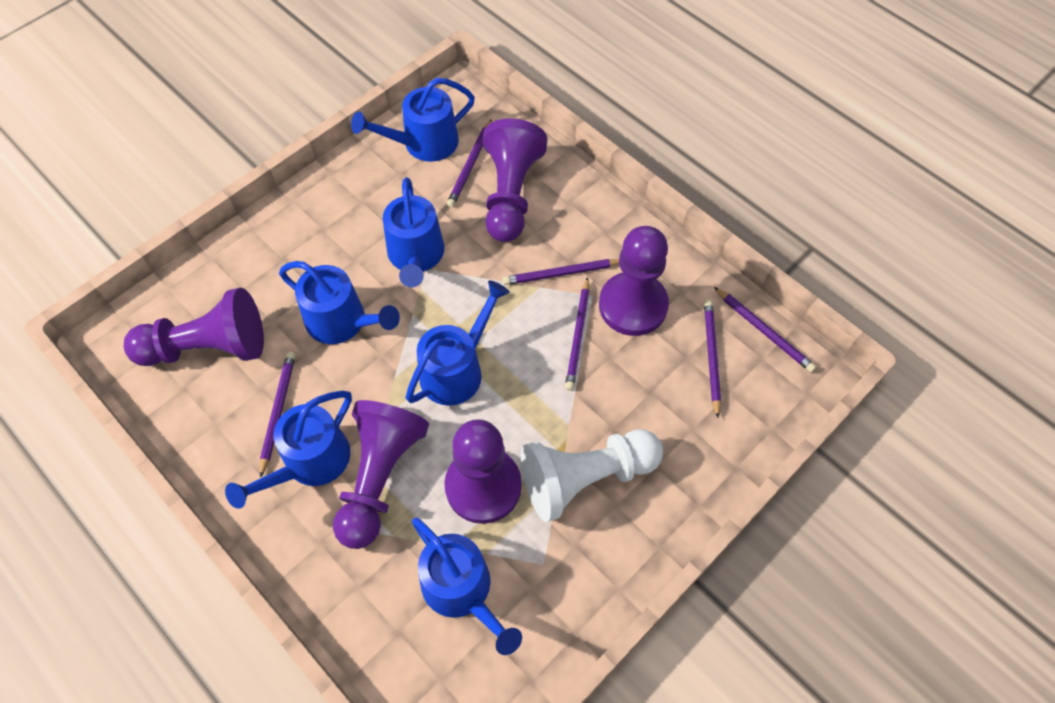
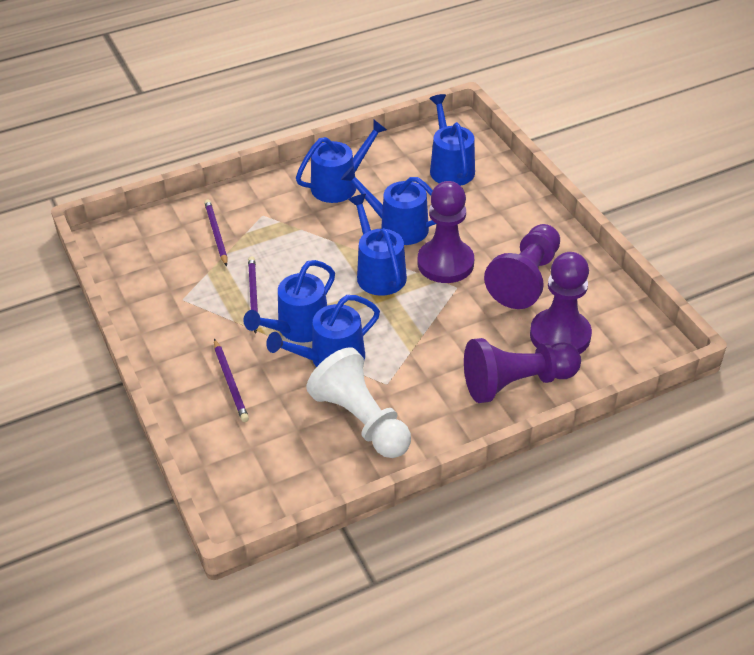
purple pawn: [124,288,264,366] [333,400,429,549] [444,419,522,524] [482,118,547,242] [599,226,669,336] = 5 -> [418,181,474,283] [464,338,581,403] [484,224,560,309] [530,252,592,354] = 4
purple pencil: [260,352,295,478] [447,120,491,207] [502,259,619,285] [565,277,590,391] [704,300,721,418] [714,287,816,372] = 6 -> [204,199,227,266] [214,339,249,422] [248,256,258,334] = 3

